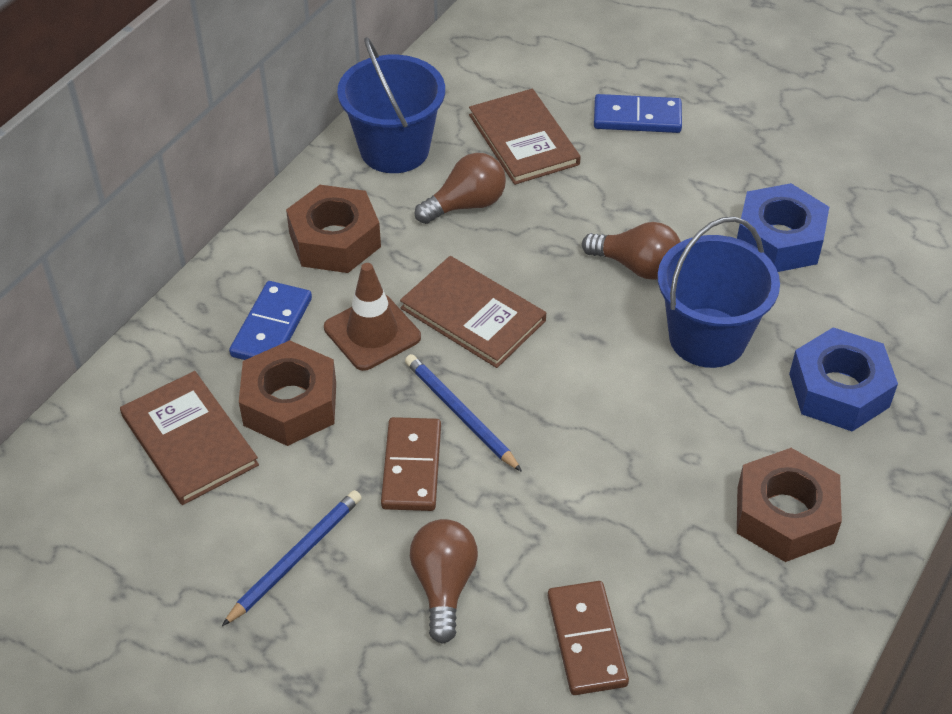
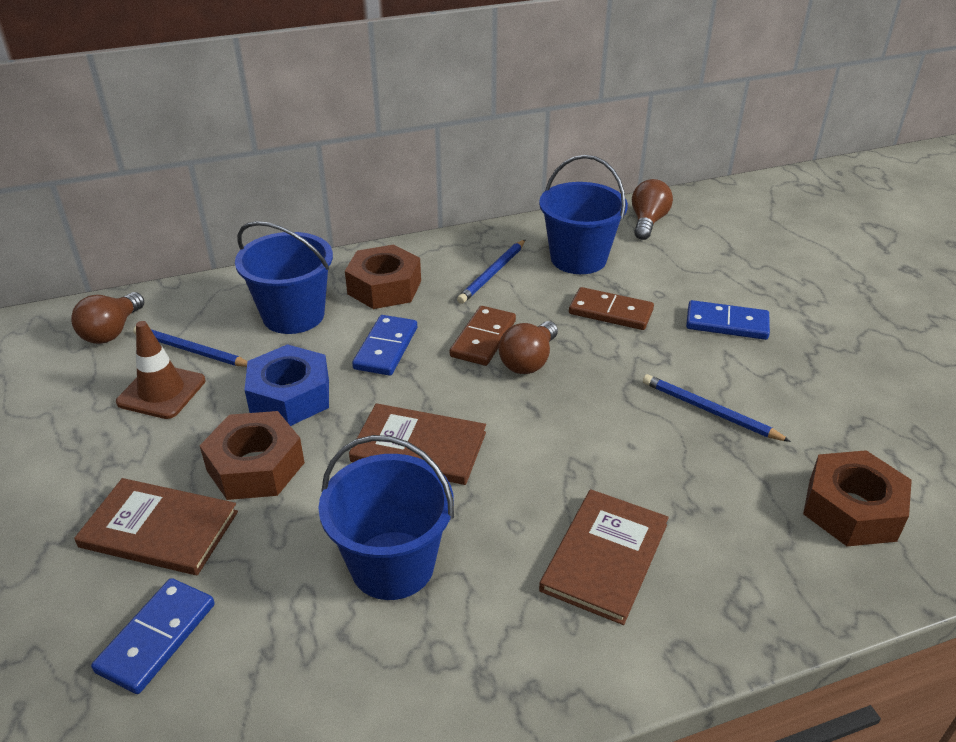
blue bucket: [337,37,445,173] [657,217,780,368] = 2 -> [235,221,333,334] [319,435,454,600] [539,155,628,274] = 3
blue domino: [229,281,312,360] [594,94,682,133] = 2 -> [91,578,215,694] [352,315,417,376] [686,300,770,340] = 3
blue nut: [737,183,829,272] [789,327,898,431] = 2 -> [245,344,329,426] = 1
blue pencil: [222,490,362,626] [405,354,522,472] = 2 -> [133,326,248,367] [457,239,526,304] [643,374,791,442] = 3

